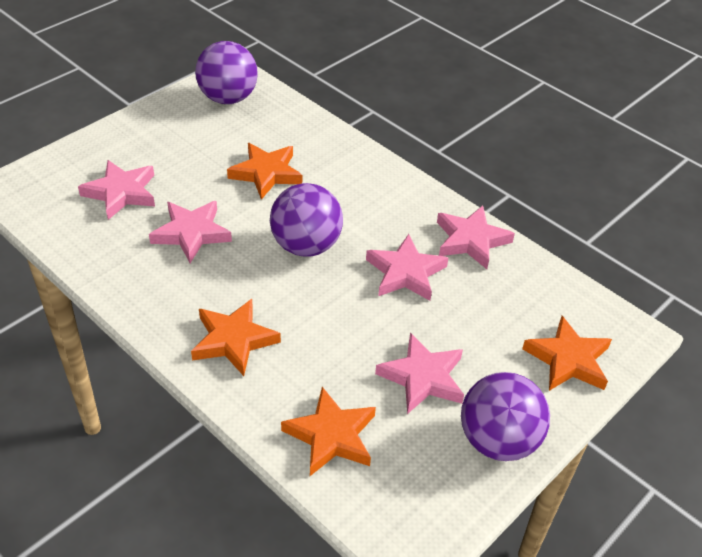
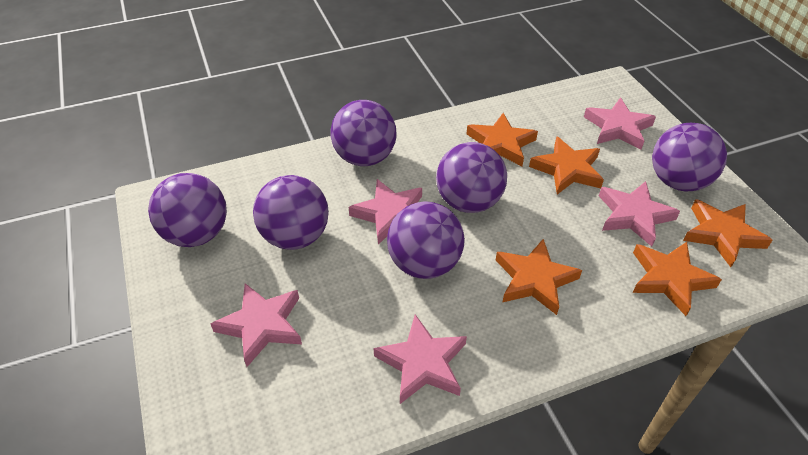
orange star: [191,299,281,376] [227,143,302,200] [281,387,376,476] [522,316,612,391] = 4 -> [467,113,538,166] [496,239,582,315] [529,136,604,194] [633,242,722,316] [683,199,773,267] = 5
purple ball: [195,41,258,104] [270,183,343,257] [461,372,550,461] = 3 -> [148,173,227,247] [253,175,329,250] [330,100,397,166] [387,201,465,279] [436,142,507,213] [652,123,727,191] = 6

